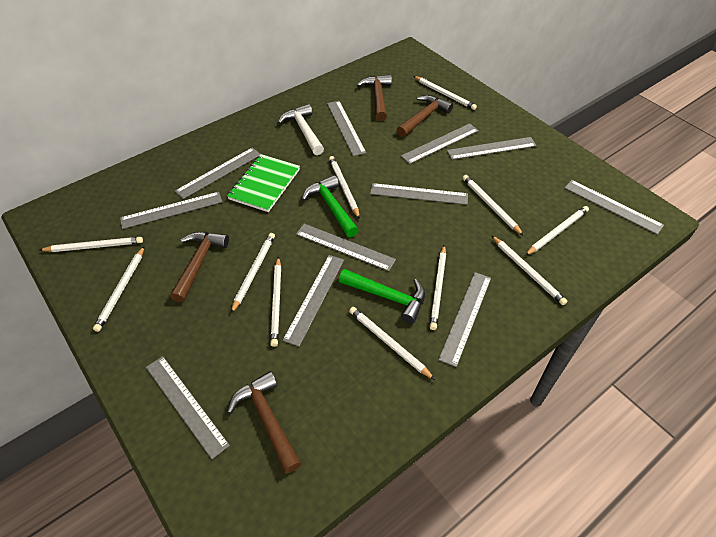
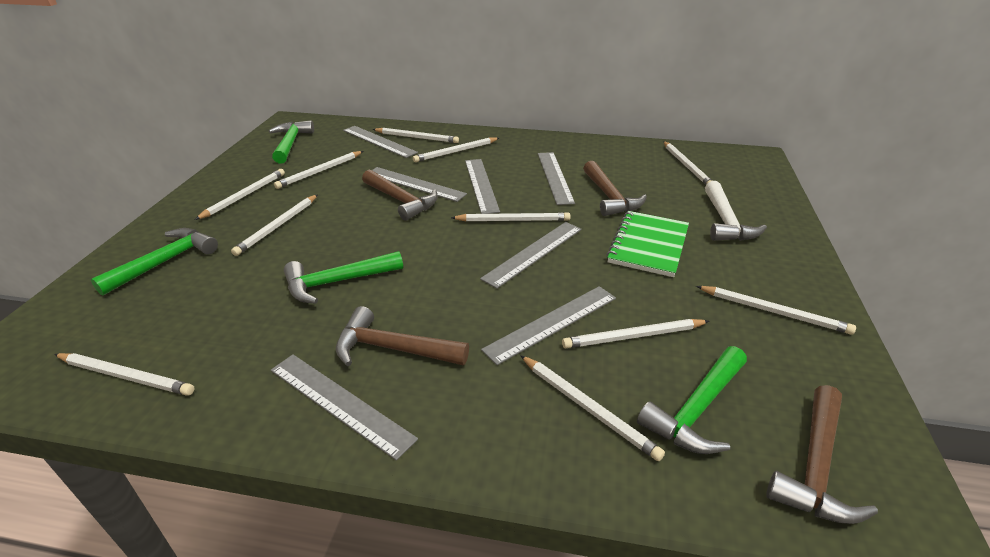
green hammer: [302,175,359,237] [339,269,425,324] = 2 -> [91,228,218,296] [269,120,314,163] [284,251,403,304] [637,346,747,454] = 4
grey ruler: [120,192,222,229] [146,356,230,459] [175,148,261,199] [282,255,344,347] [296,224,396,271] [327,101,366,156] [370,183,468,205] [401,123,479,164] [438,272,491,367] [447,137,537,160] [565,180,664,235] = 11 -> [271,354,418,461] [343,126,418,158] [372,167,467,202] [465,159,500,214] [480,222,582,289] [481,286,616,365] [538,152,575,205] = 7

